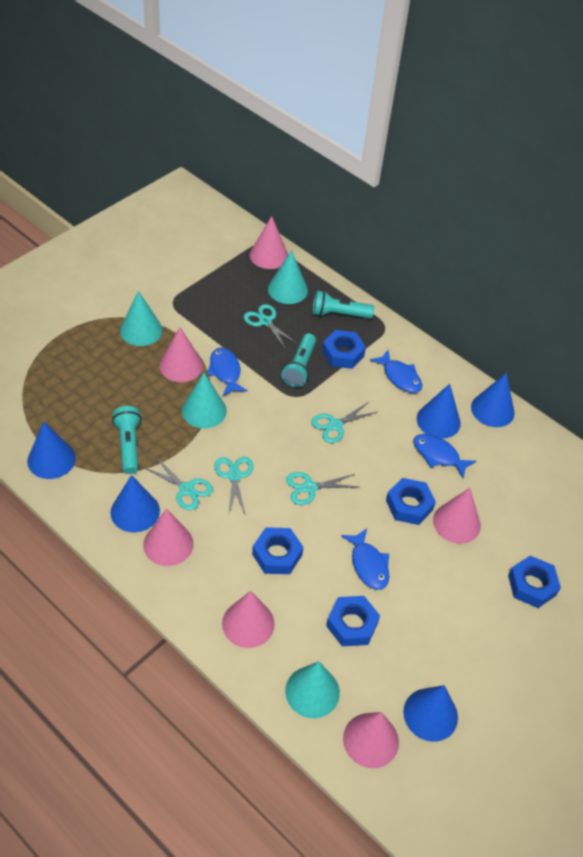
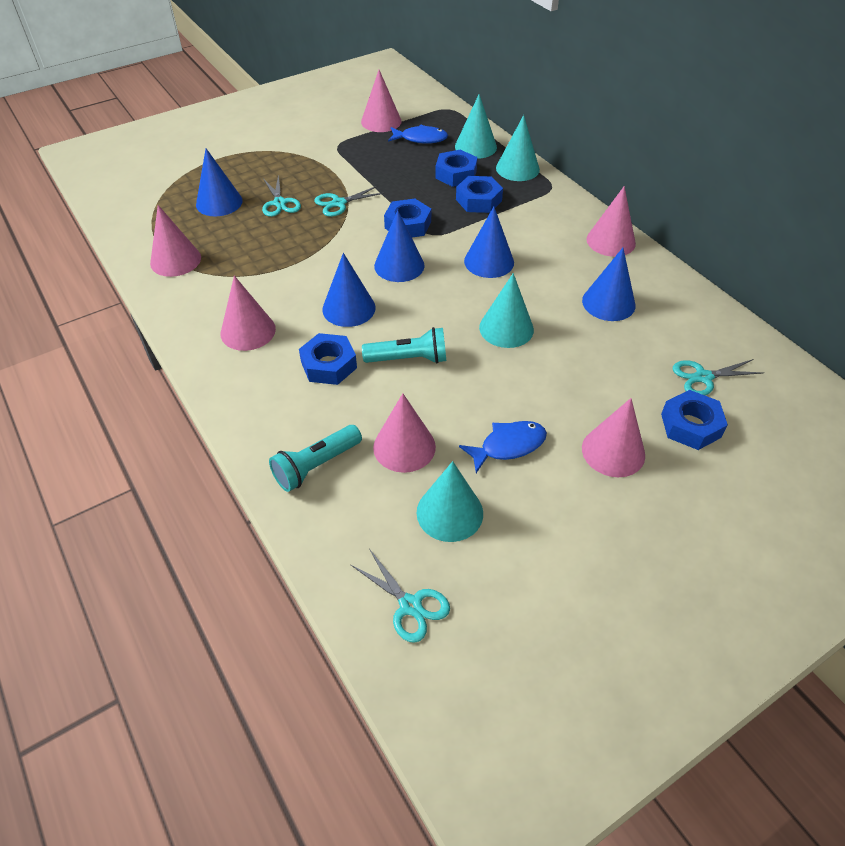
blue fish: [207,348,247,396] [341,528,389,590] [370,350,422,393] [413,434,476,479] = 4 -> [388,125,448,144] [459,421,547,473] = 2
turquoise flashlight: [112,406,142,474] [281,333,316,387] [313,291,374,318] = 3 -> [269,425,362,492] [362,327,447,363] = 2
turquoise scissors: [145,457,213,510] [214,457,253,516] [244,304,298,349] [286,472,357,505] [311,402,377,443] = 5 -> [262,175,301,217] [314,186,385,217] [350,549,450,643] [673,359,763,396] = 4

